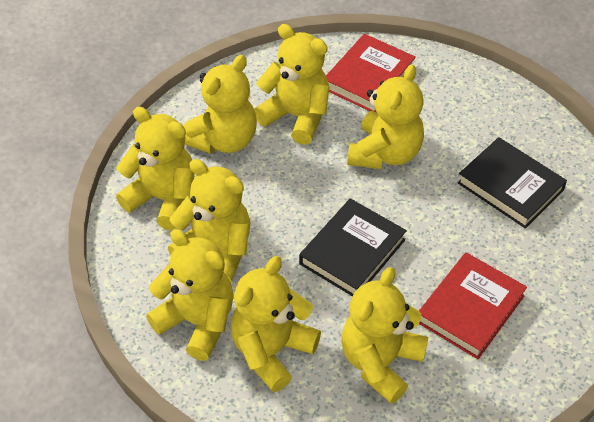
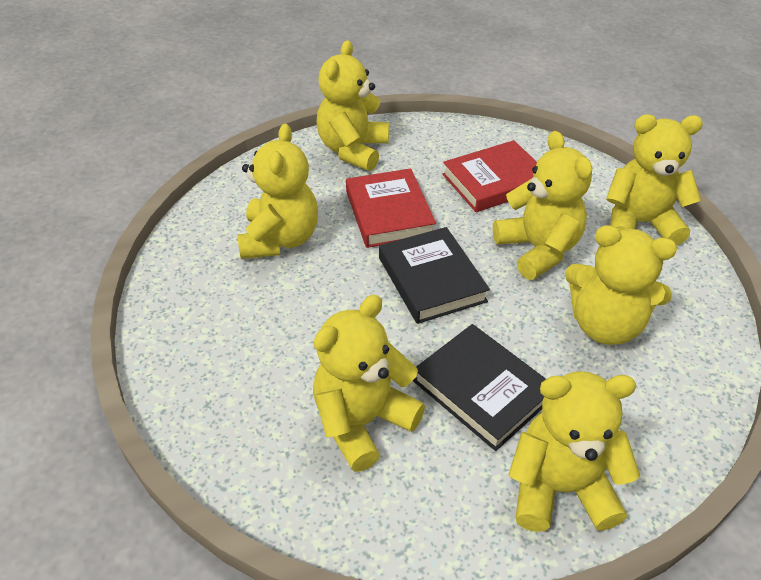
yellow teddy bear: [116,107,195,230] [146,229,234,361] [168,159,250,282] [184,55,257,154] [231,256,321,393] [254,24,330,145] [341,267,428,404] [347,64,424,169] = 8 -> [238,124,318,259] [313,295,425,472] [317,40,389,171] [493,131,592,280] [508,371,640,532] [565,225,677,345] [606,114,703,245] = 7

